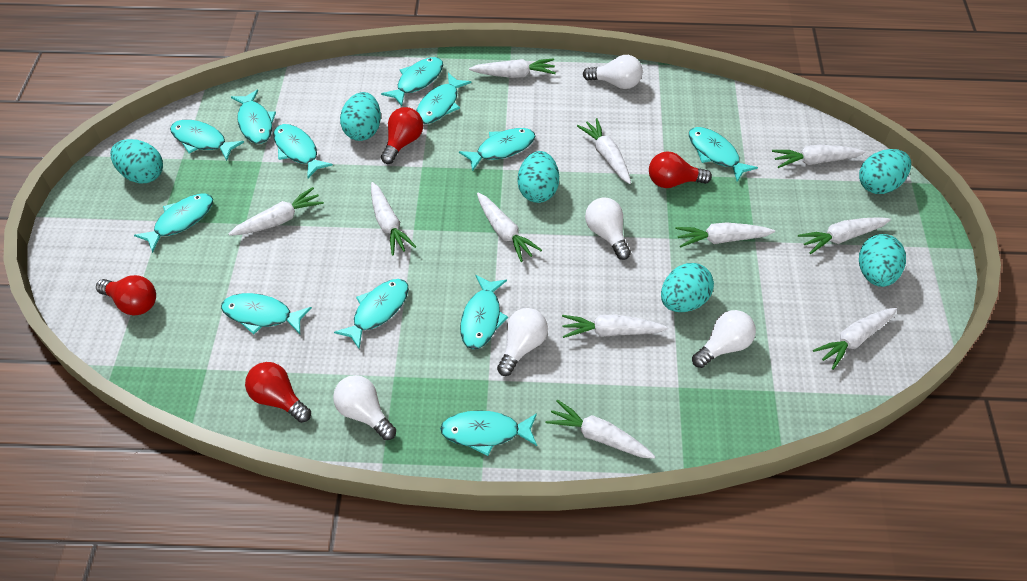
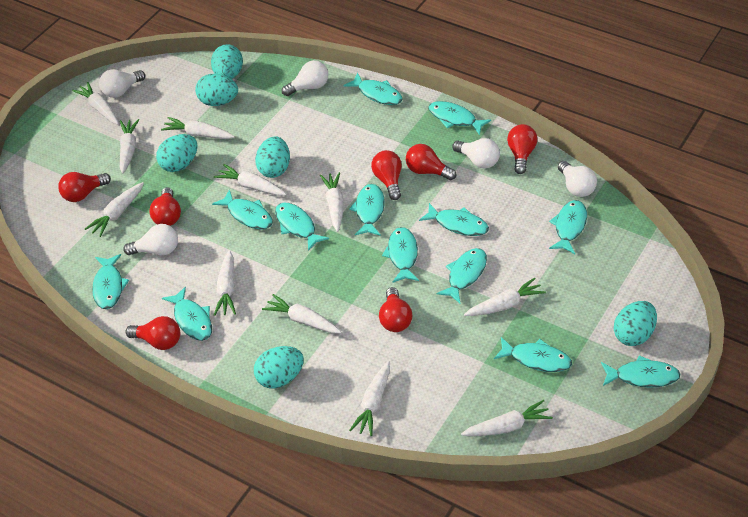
red light bulb: [96,275,156,316] [245,362,311,423] [381,107,423,164] [649,151,712,188] = 4 -> [58,172,111,202] [125,316,180,350] [150,187,181,226] [371,150,402,200] [379,287,412,332] [406,144,456,180] [507,124,537,174] = 7
turquoise fish: [134,194,213,253] [170,120,244,161] [221,293,312,334] [231,89,276,144] [273,124,333,178] [334,279,409,349] [381,57,443,106] [416,73,472,124] [440,410,537,456] [459,128,535,172] [460,275,508,349] [689,127,758,182] = 12 -> [92,254,129,309] [162,286,212,341] [212,189,273,230] [275,203,329,251] [344,72,403,105] [349,184,385,236] [382,227,419,283] [419,203,489,236] [428,101,491,135] [436,248,487,303] [494,337,572,372] [549,200,587,254] [601,355,681,388] = 13

